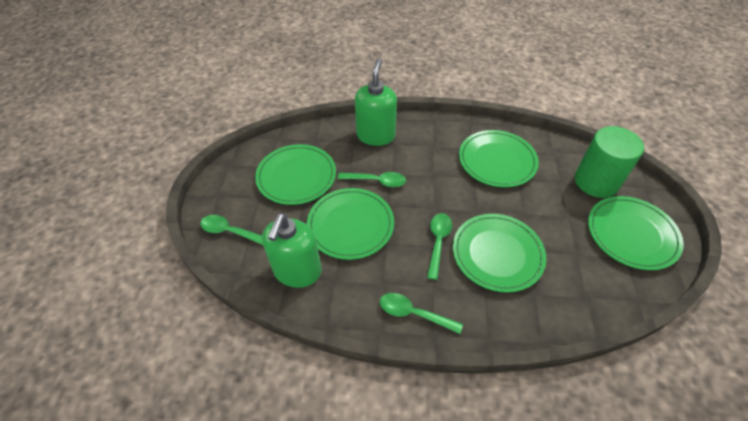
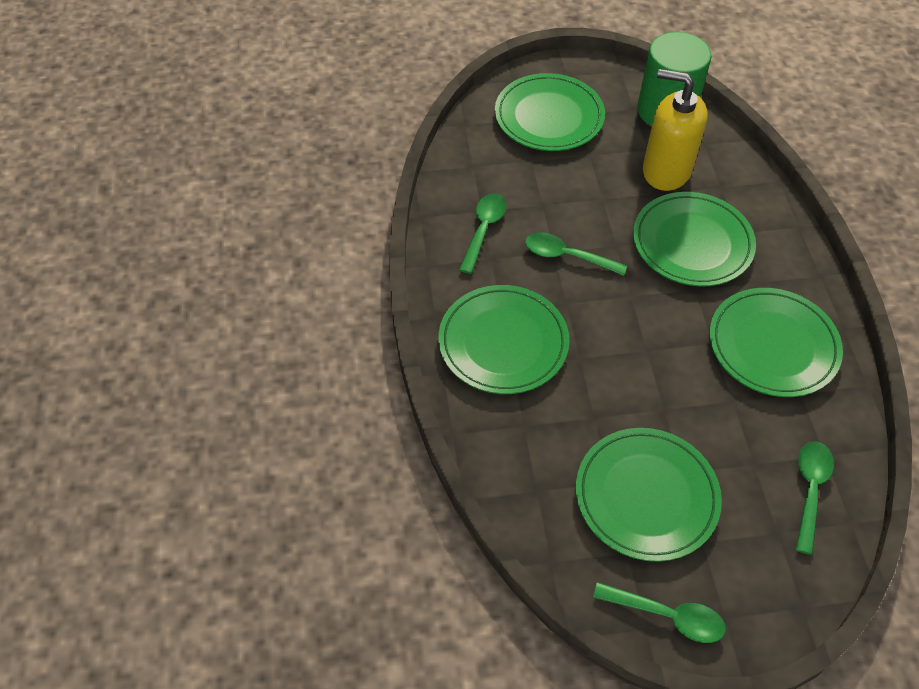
green soap dispenser: [262,213,322,288] [355,58,397,146] = 2 -> none = 0
yellow soap dispenser: none = 0 -> [643,69,707,191] = 1

